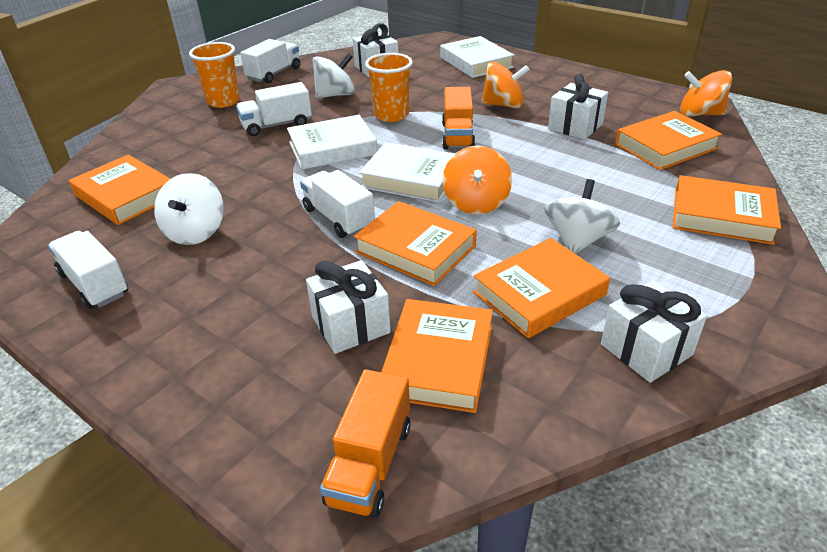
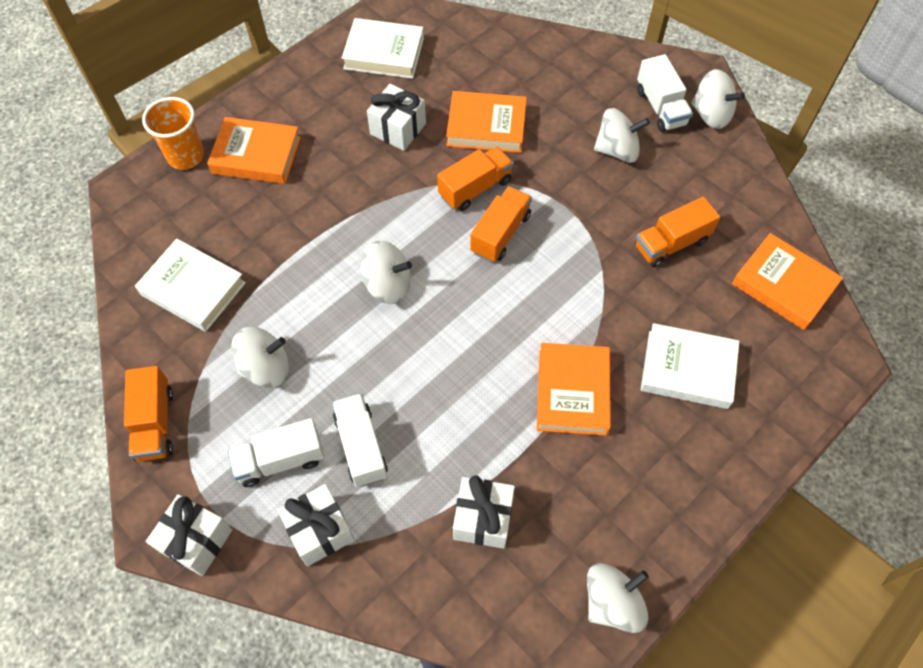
orange book: [69,155,170,225] [354,201,477,286] [381,299,493,413] [473,238,610,338] [615,111,722,170] [673,175,781,245] = 6 -> [207,117,301,184] [446,91,527,153] [537,343,610,436] [732,233,843,330] = 4
orange cup: [189,42,240,108] [365,53,413,122] = 2 -> [142,97,204,170] = 1
orange spinning top: [443,145,512,214] [482,62,530,109] [680,70,732,117] = 3 -> none = 0
orange truck: [320,369,410,518] [442,87,475,149] = 2 -> [124,366,173,461] [437,146,513,211] [470,186,532,262] [635,197,720,268] = 4
white spinning top: [154,173,224,245] [313,53,355,98] [545,179,620,254] = 3 -> [231,327,289,388] [361,241,412,304] [587,563,649,633] [594,108,650,163] [691,69,745,129] = 5
white truck: [48,231,128,309] [236,82,312,136] [240,39,300,83] [300,170,375,238] = 4 -> [228,418,325,487] [332,393,388,487] [637,54,693,132] = 3

